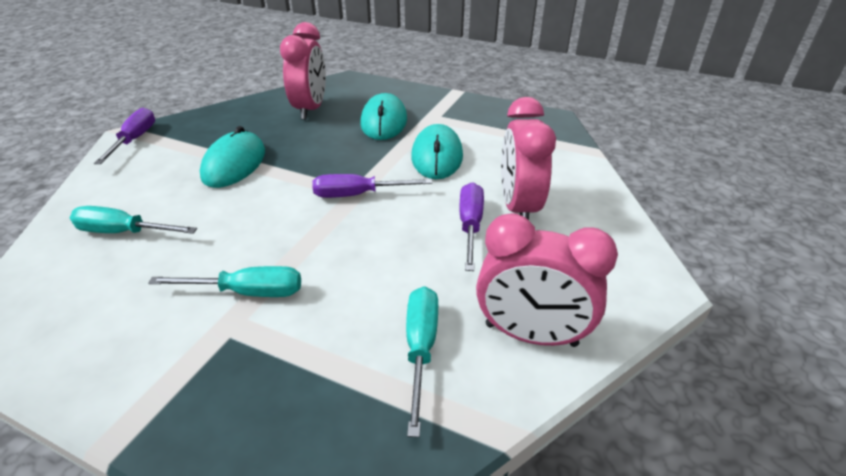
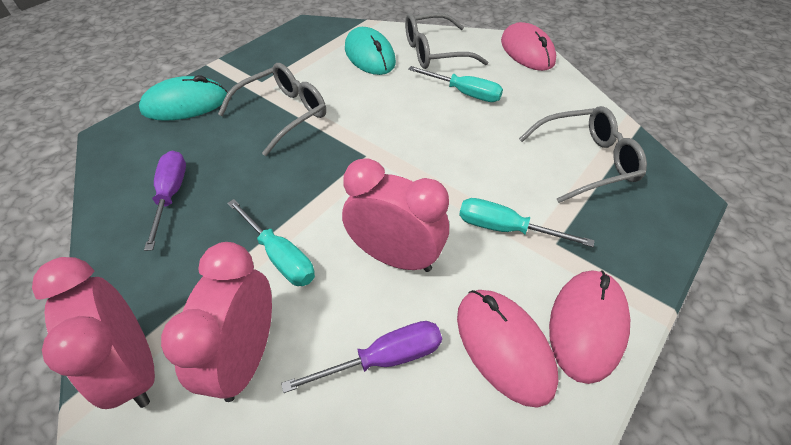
grey glasses: none = 0 -> [218,63,326,156] [405,13,488,69] [519,106,647,203] = 3
pink mouse: none = 0 -> [457,290,558,408] [501,22,556,71] [549,270,630,384] = 3
purple screwdriver: [94,108,155,164] [312,174,432,198] [460,182,484,271] = 3 -> [144,151,186,251] [281,321,442,393] = 2
turquoise mouse: [200,126,265,188] [360,93,407,140] [411,124,463,179] = 3 -> [139,75,227,121] [345,27,396,75] = 2

